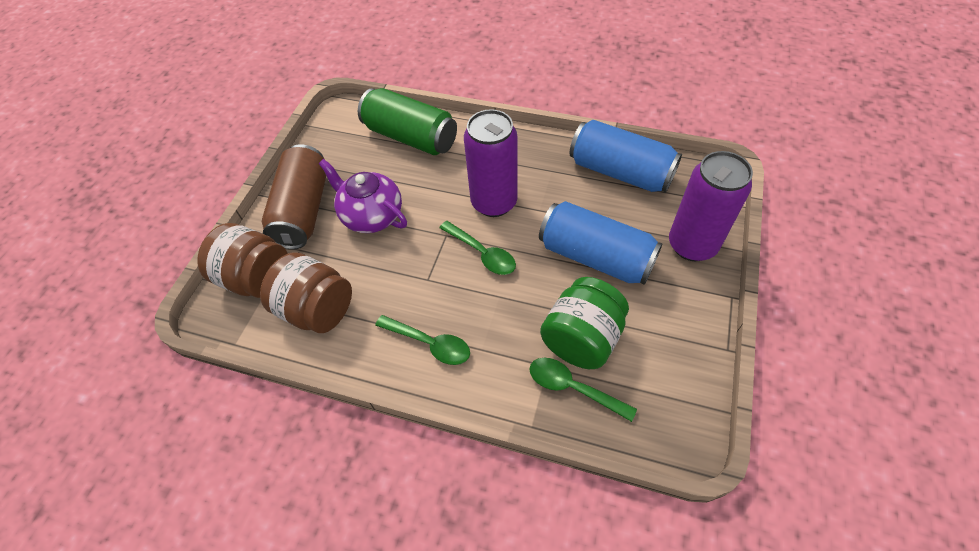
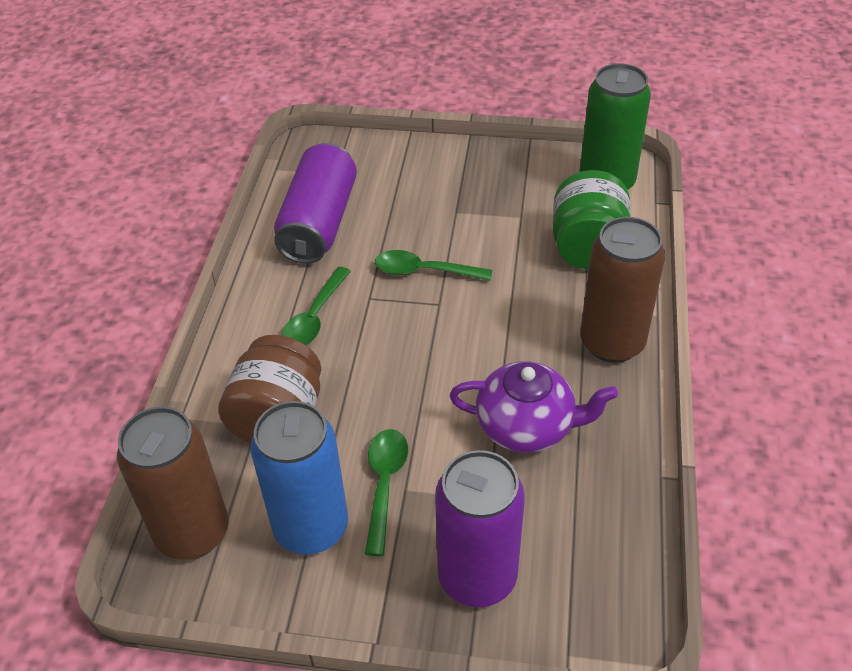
blue can: [539,201,663,285] [569,120,682,193] = 2 -> [250,401,348,555] = 1
brown can: [262,144,326,250] = 1 -> [117,407,229,560] [580,217,665,363] = 2
brown jar: [197,223,288,298] [260,252,352,333] = 2 -> [218,335,321,444] = 1

